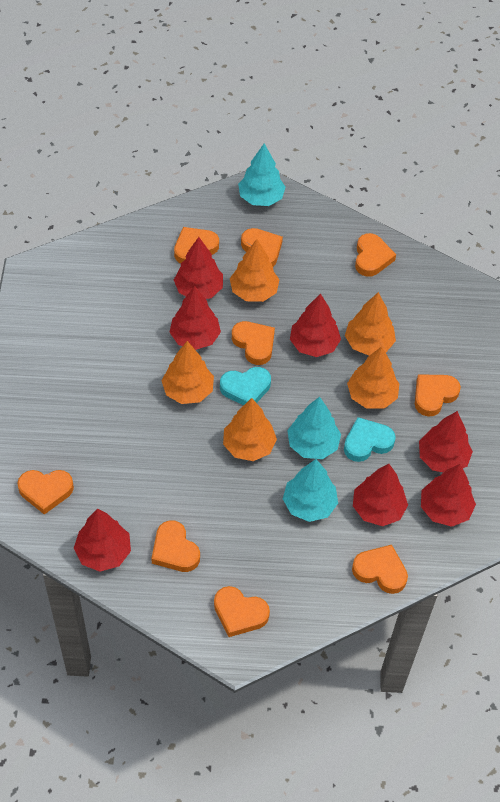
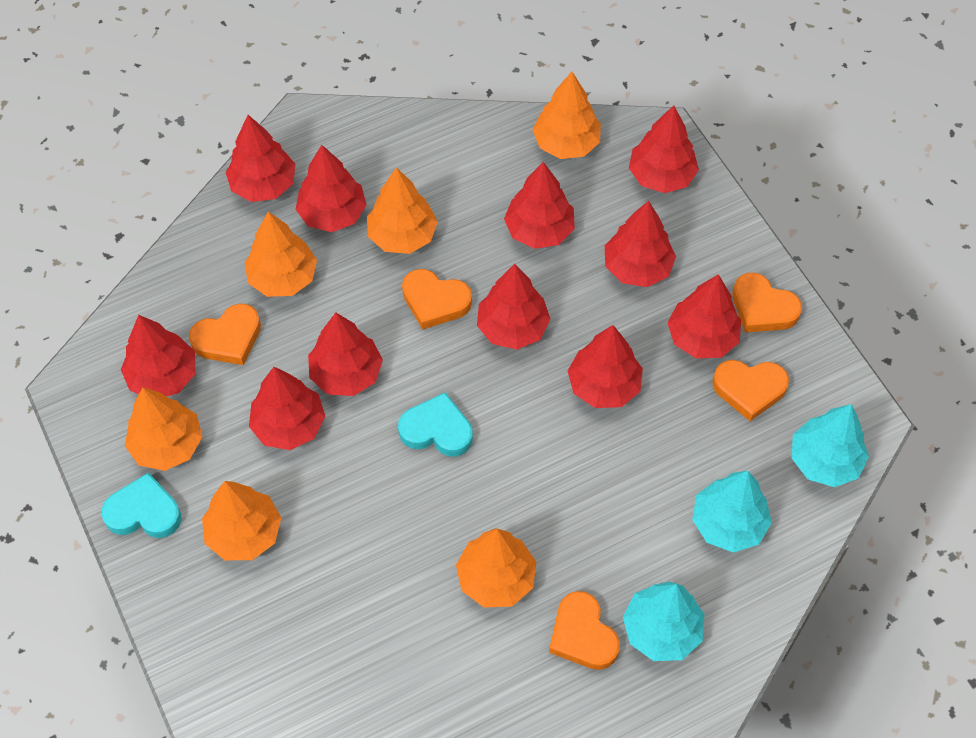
orange heart: [18,470,74,515] [151,520,200,572] [174,227,219,264] [214,586,270,637] [232,321,275,365] [241,228,283,267] [352,545,408,594] [355,233,396,277] [415,374,461,416] = 9 -> [189,303,261,365] [402,269,472,330] [549,591,620,670] [712,360,789,421] [732,273,802,333] = 5
orange tree: [161,341,214,404] [223,398,277,461] [230,239,280,302] [345,292,396,356] [347,346,400,409] = 5 -> [125,388,202,471] [202,481,281,560] [245,212,317,297] [367,167,438,254] [456,528,537,608] [532,72,601,159] = 6
red tree: [74,509,131,572] [169,286,221,350] [174,237,223,299] [290,293,341,357] [353,464,408,526] [419,411,473,473] [421,464,476,527] = 7 -> [121,315,196,396] [226,115,295,202] [249,367,325,450] [295,145,367,232] [308,313,383,396] [477,264,551,350] [504,162,575,249] [568,325,643,408] [605,201,676,287] [629,105,699,193] [667,274,741,358] = 11

